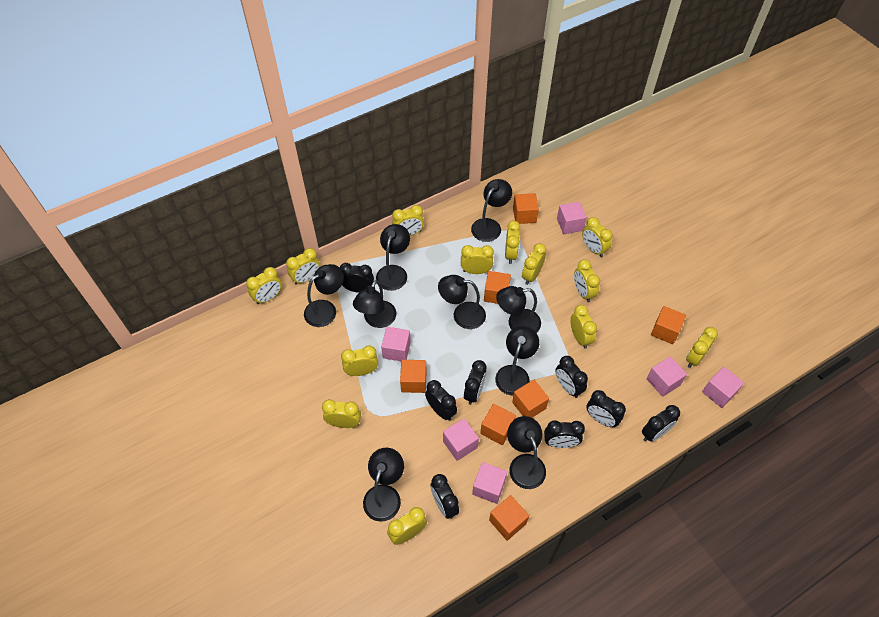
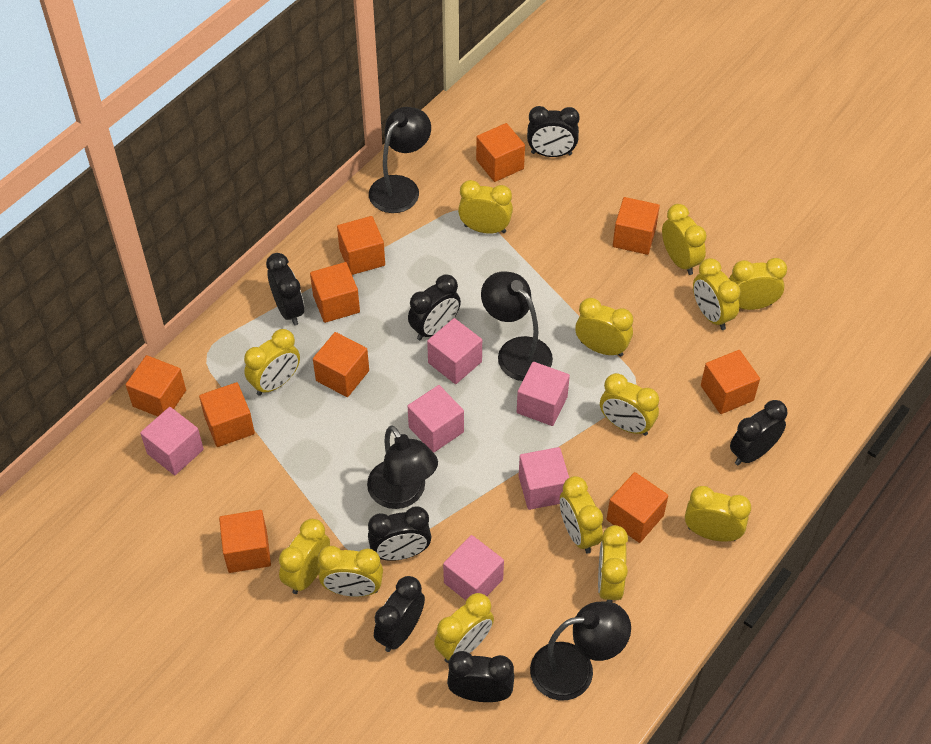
black clock: [340,263,374,293] [425,380,457,421] [431,474,459,519] [464,360,486,405] [544,420,585,448] [555,356,588,398] [586,390,626,427] [642,405,680,442] = 8 -> [266,253,304,326] [368,507,431,561] [374,576,425,652] [408,275,461,340] [447,651,514,702] [527,106,580,157] [730,400,787,465] = 7
black lamp: [304,264,344,327] [353,280,396,328] [363,448,404,522] [376,224,410,291] [438,275,486,329] [471,179,512,242] [495,326,539,395] [496,286,541,333] [507,416,546,489] = 9 -> [367,425,438,509] [369,107,431,213] [481,271,553,381] [530,602,631,700] = 4
orange cube: [400,360,427,393] [480,404,516,445] [484,271,511,304] [489,495,529,541] [512,380,549,418] [513,193,539,224] [651,306,686,344] = 7 -> [126,355,186,417] [199,382,255,447] [219,510,271,573] [310,262,360,323] [313,332,369,397] [337,216,385,275] [476,123,525,182] [607,472,668,543] [613,197,660,255] [701,350,760,414] = 10

